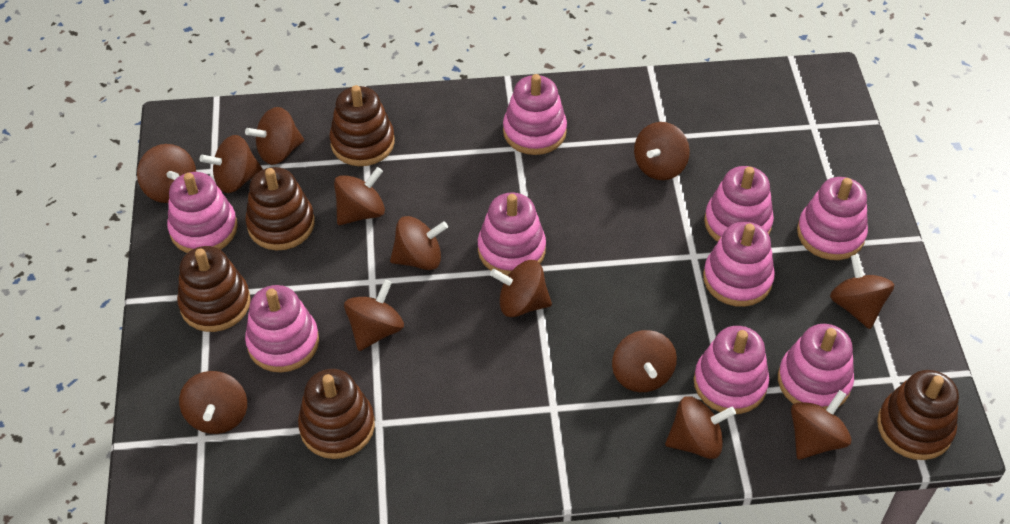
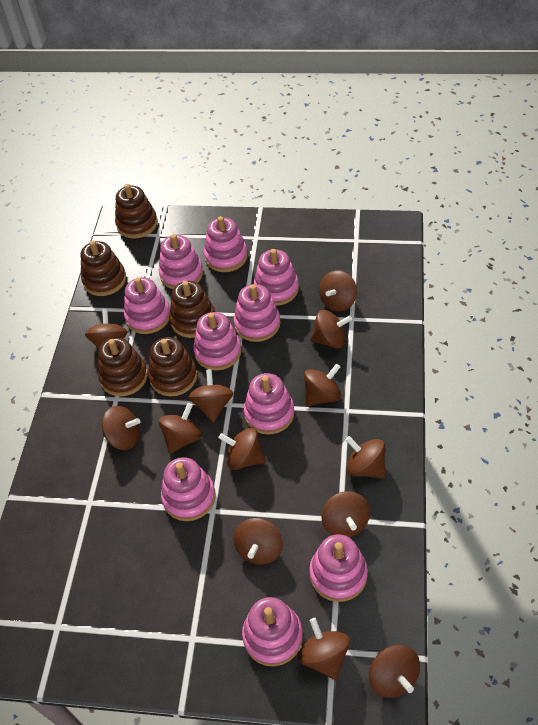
pink stacking toy: [167,172,238,253] [245,285,319,372] [478,192,546,276] [503,74,567,155] [694,326,769,414] [703,222,775,307] [704,166,774,242] [778,324,854,409] [797,177,868,260] = 9 -> [124,277,170,334] [159,234,203,289] [161,457,216,521] [193,312,242,370] [204,216,248,272] [234,284,281,342] [242,597,303,666] [244,373,294,435] [254,249,299,306] [309,534,368,602] = 10

